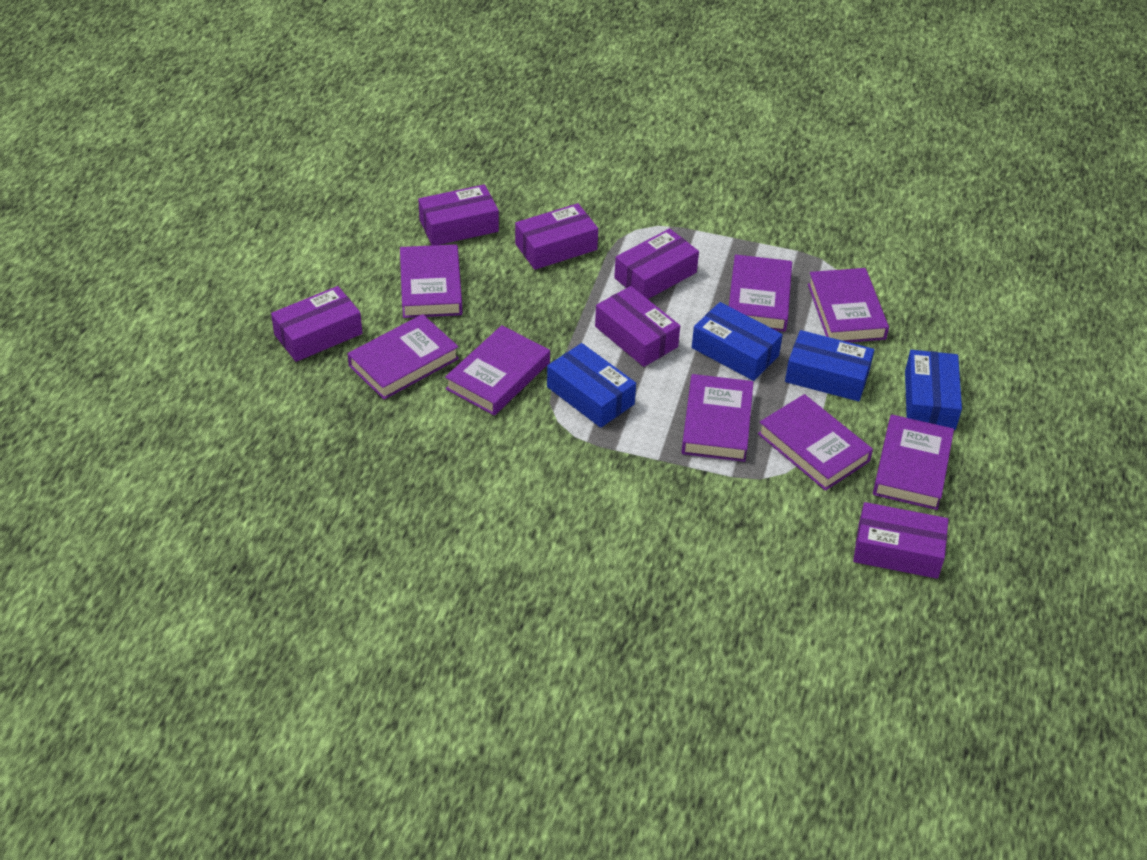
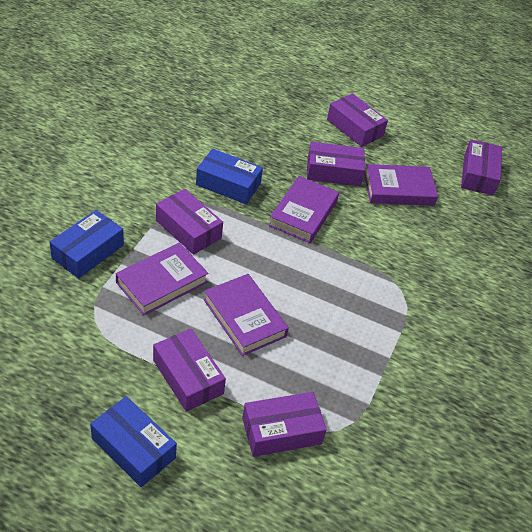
blue box: [547,343,636,428] [692,302,783,381] [785,330,874,401] [905,350,962,430] = 4 -> [50,210,124,278] [90,396,177,487] [196,149,263,204] = 3
purple book: [348,314,459,400] [400,244,462,318] [445,325,550,416] [682,374,753,462] [729,255,792,332] [758,394,873,491] [808,268,889,342] [873,415,954,510] = 8 -> [116,243,208,315] [204,274,289,356] [269,176,339,243] [364,164,438,206] = 4

